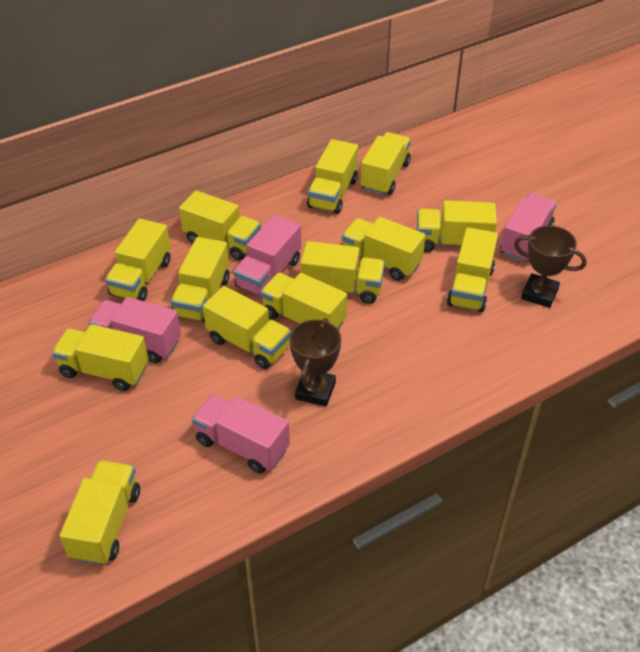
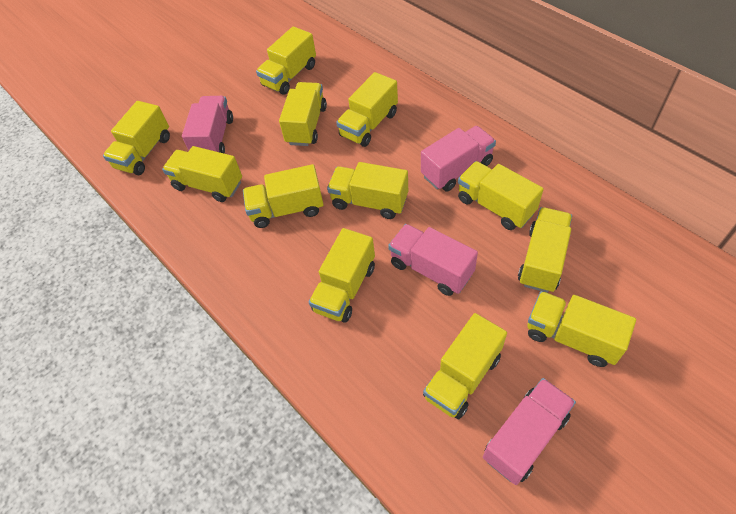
brown trophy: [289,318,341,406] [514,225,587,308] = 2 -> none = 0
yellow truck: [52,324,148,391] [60,460,140,565] [105,218,171,301] [171,237,230,323] [179,190,261,260] [203,286,291,369] [260,273,347,329] [301,241,385,304] [307,139,358,214] [342,217,426,281] [361,132,411,195] [417,200,497,252] [447,227,498,312] = 13 -> [103,101,170,175] [162,146,242,202] [243,164,324,228] [256,26,316,95] [279,82,327,146] [309,228,375,323] [327,162,408,219] [336,72,398,147] [423,313,507,419] [458,161,544,230] [518,207,572,293] [527,291,636,367] = 12

